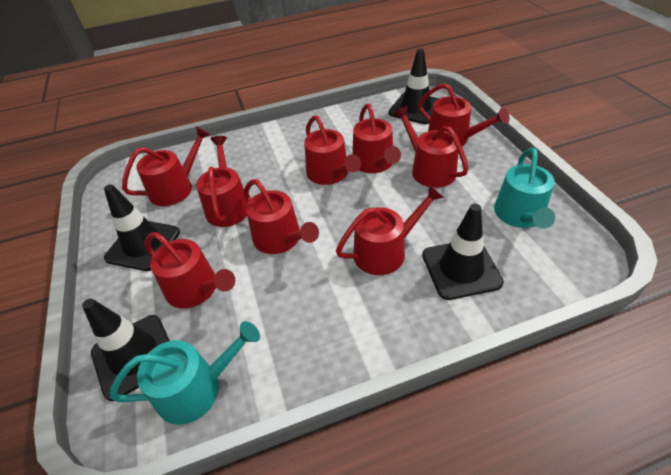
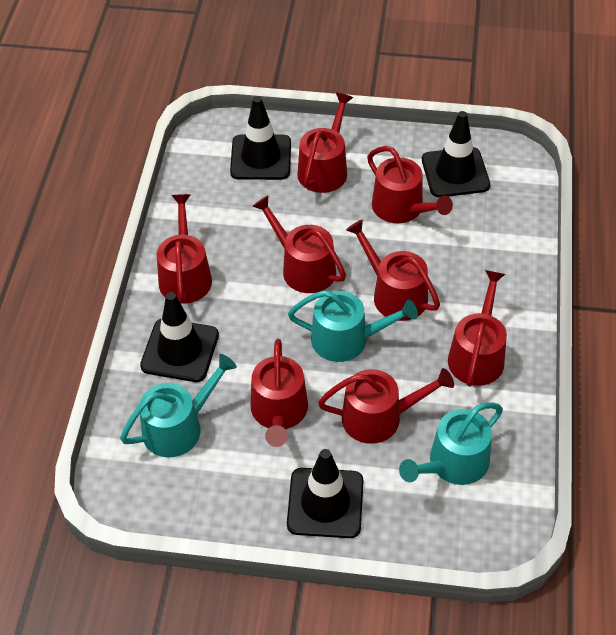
red watering can: [122,126,211,206] [145,232,235,308] [196,136,248,227] [244,179,319,254] [304,115,361,185] [336,185,444,275] [352,104,401,173] [394,106,469,188] [418,83,509,146] = 9 -> [157,194,212,304] [251,339,308,447] [252,195,346,293] [297,92,353,193] [318,368,454,444] [346,219,440,321] [367,146,453,223] [448,270,507,386] = 8
turquoise watering can: [110,321,260,425] [494,148,555,229] = 2 -> [120,354,237,458] [288,290,418,362] [399,402,503,485] = 3

